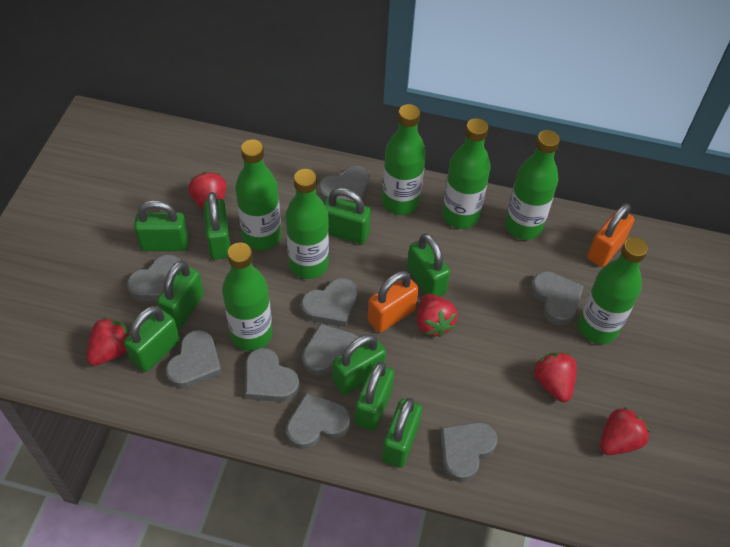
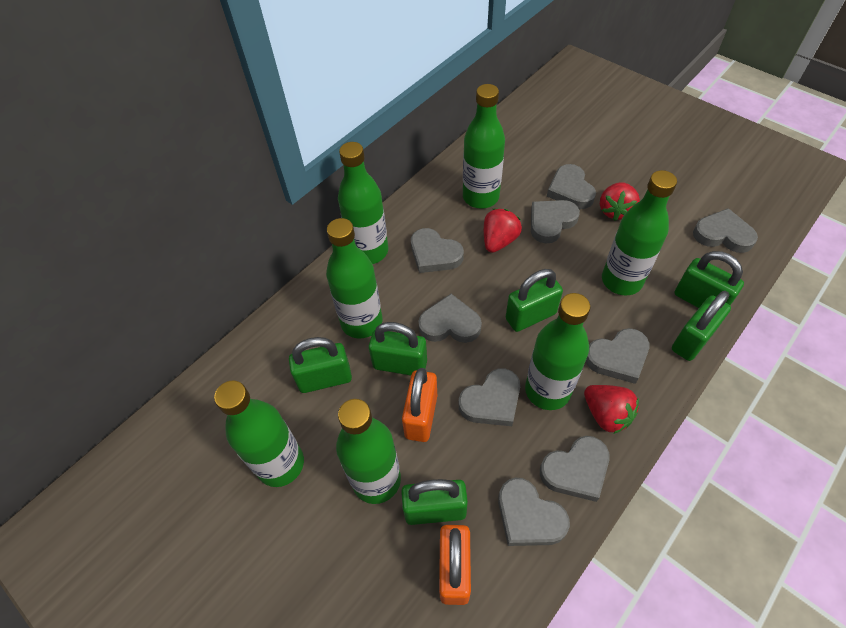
green padlock: [124,306,180,372] [134,200,189,251] [157,261,204,329] [203,192,230,260] [324,188,371,244] [333,334,386,395] [355,361,394,431] [382,398,422,468] [407,233,450,296] = 9 -> [289,337,352,393] [369,322,427,376] [401,479,468,525] [506,269,563,332] [672,291,731,361] [675,251,744,308] = 6
red strawberry: [87,317,130,366] [188,172,227,211] [417,294,458,337] [534,352,577,402] [600,407,650,455] = 5 -> [484,209,522,253] [584,385,639,434] [600,182,640,221] = 3

